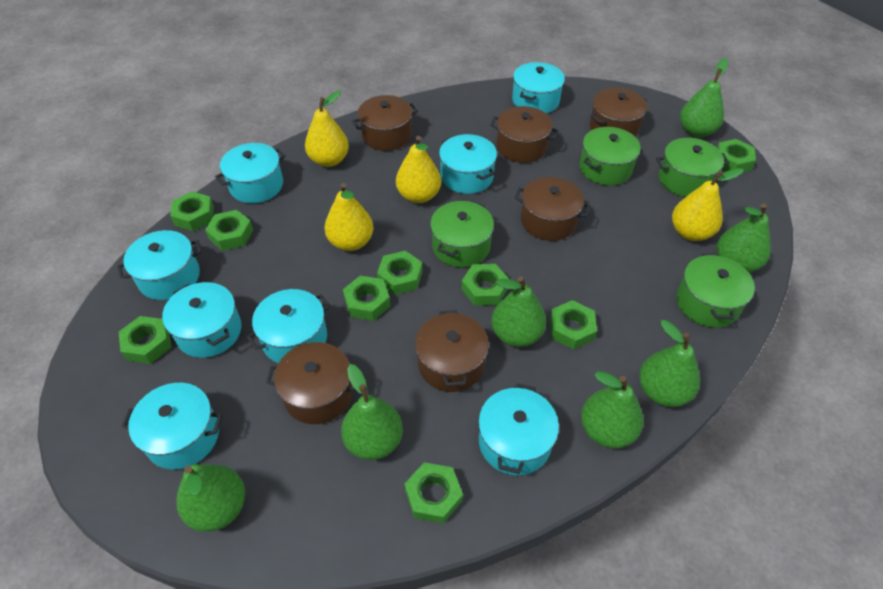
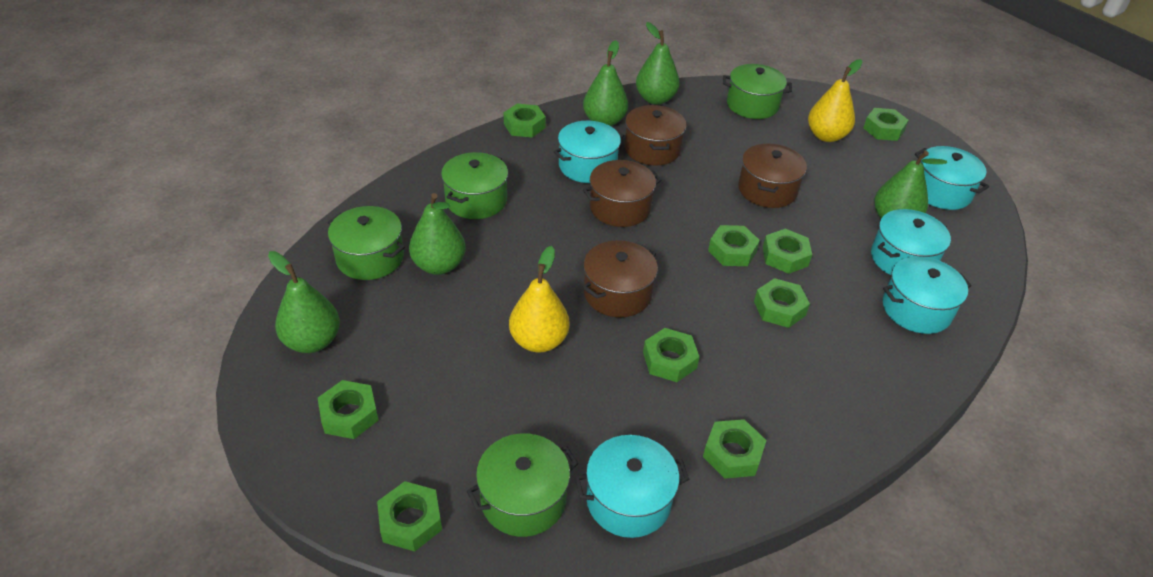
brown pot: [266,342,355,424] [352,95,418,151] [415,310,489,392] [490,106,558,163] [515,177,590,241] [590,88,647,136] = 6 -> [583,160,661,227] [583,240,658,318] [625,105,686,166] [738,144,807,208] = 4
green pear: [176,464,245,532] [341,364,403,460] [491,276,546,347] [581,371,643,448] [639,320,700,407] [680,58,728,137] [717,203,771,273] = 7 -> [268,251,340,353] [409,193,466,275] [583,40,628,126] [636,22,680,105] [874,151,947,218] = 5
turquoise pot: [117,230,202,300] [122,383,222,469] [162,282,241,358] [215,143,286,203] [246,289,331,363] [439,134,497,194] [478,383,559,475] [512,62,565,113] = 8 -> [553,121,624,183] [575,435,689,538] [871,209,951,275] [883,256,971,334] [915,146,989,210] = 5
yellow pear: [305,91,349,167] [324,183,374,251] [396,136,441,203] [672,168,744,241] = 4 -> [509,246,570,353] [808,59,862,142] = 2

